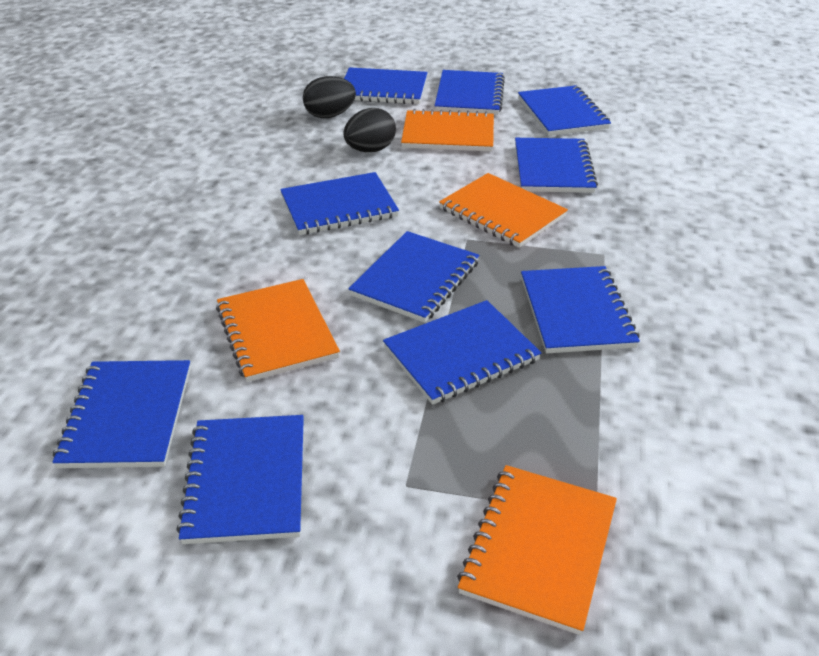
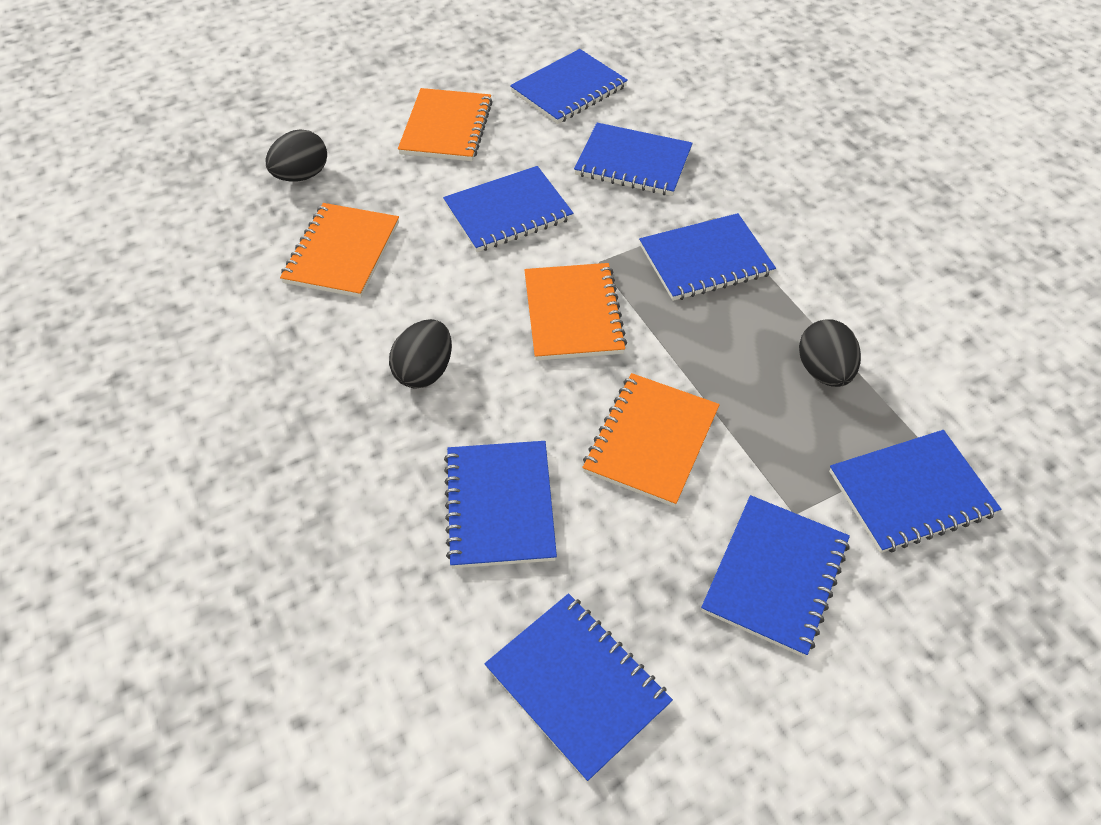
black egg: [303,76,356,118] [343,108,396,152] = 2 -> [266,129,327,182] [389,319,452,389] [799,319,861,387] = 3
blue notebook: [53,360,191,468] [176,415,304,544] [280,172,399,235] [344,67,428,104] [348,231,479,323] [383,300,541,405] [435,70,505,115] [515,138,598,193] [518,85,611,136] [521,266,640,354] = 10 -> [443,166,574,252] [444,441,557,568] [485,593,673,782] [510,49,628,124] [574,123,693,196] [639,213,776,301] [701,495,850,657] [829,430,1001,553] = 8

